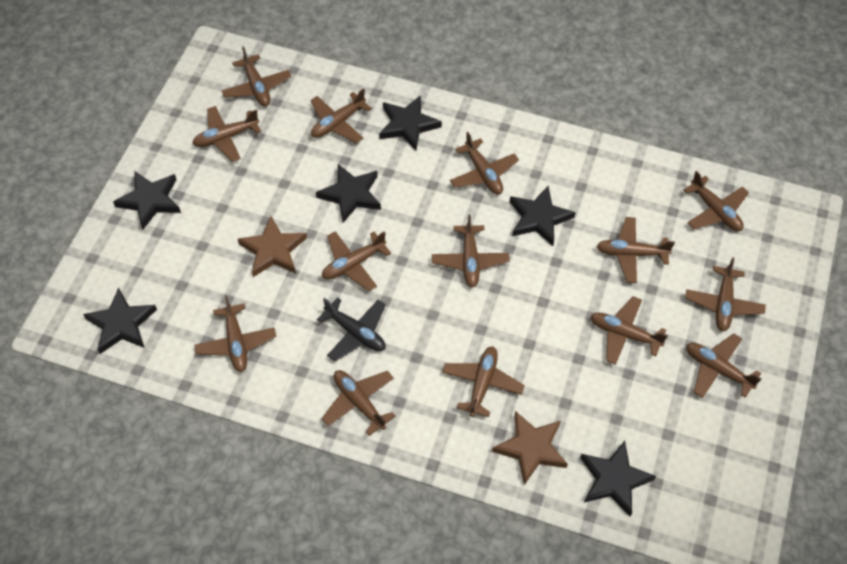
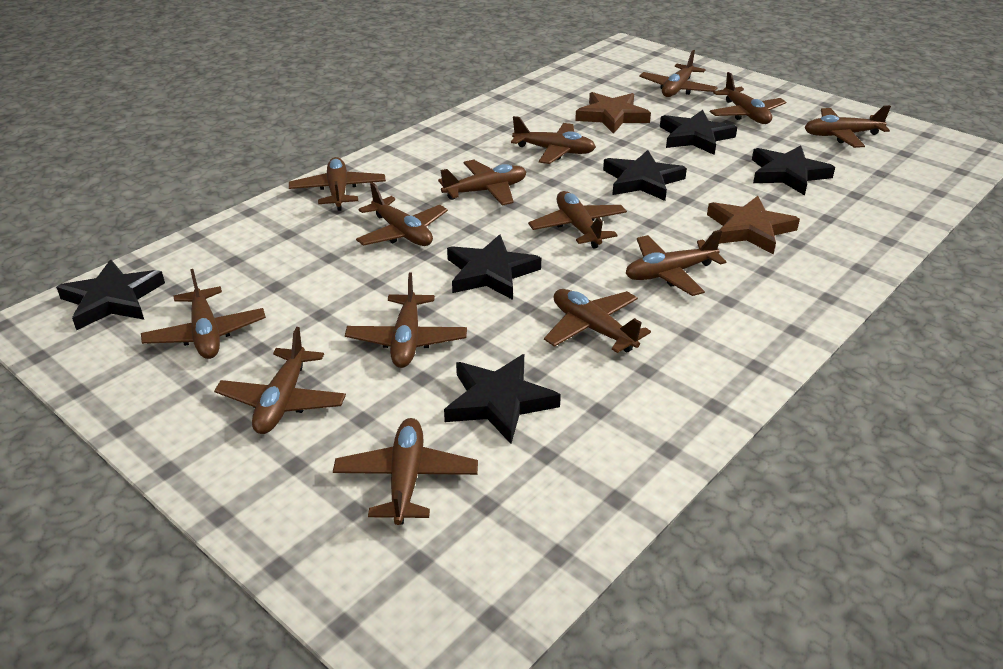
black plane: [317,297,386,361] = 1 -> none = 0

